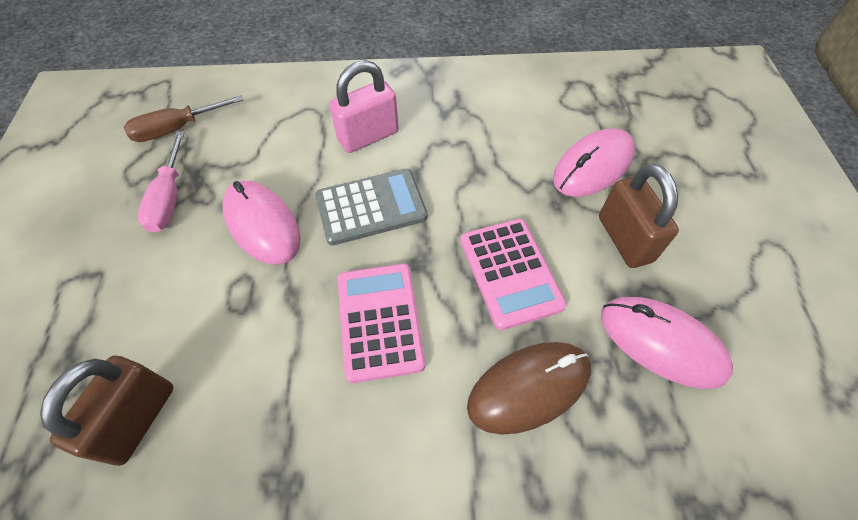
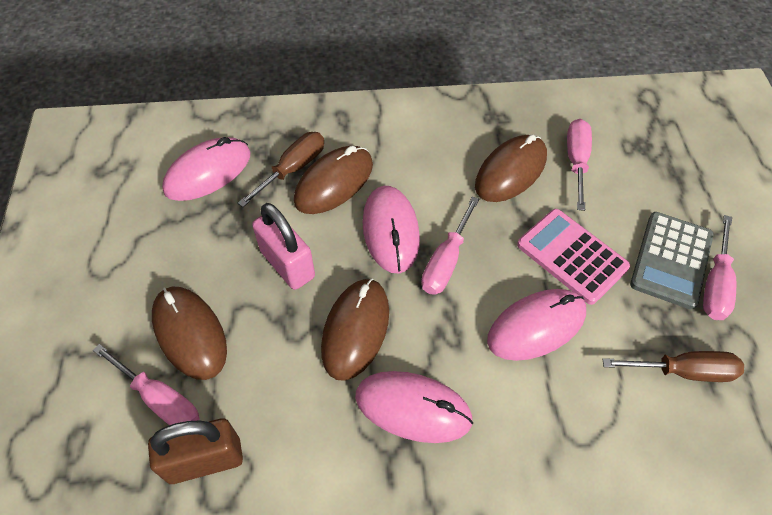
brown mouse: [467,342,591,435] = 1 -> [152,287,227,380] [294,146,373,214] [321,278,389,381] [475,134,547,202] = 4
brown padlock: [40,355,174,466] [599,163,679,268] = 2 -> [148,418,243,484] = 1
brown screwdriver: [123,95,243,142] = 1 -> [238,132,324,207] [602,351,744,382] = 2
pink calculator: [338,264,425,383] [460,219,567,330] = 2 -> [517,209,630,305] = 1
pink mouse: [222,181,301,265] [553,128,635,197] [601,297,733,389] = 3 -> [162,137,250,201] [355,371,473,443] [363,186,420,273] [487,289,586,361] = 4
pink screwdriver: [138,131,185,233] = 1 -> [93,344,200,425] [421,197,479,295] [567,119,592,211] [703,215,736,320] = 4

